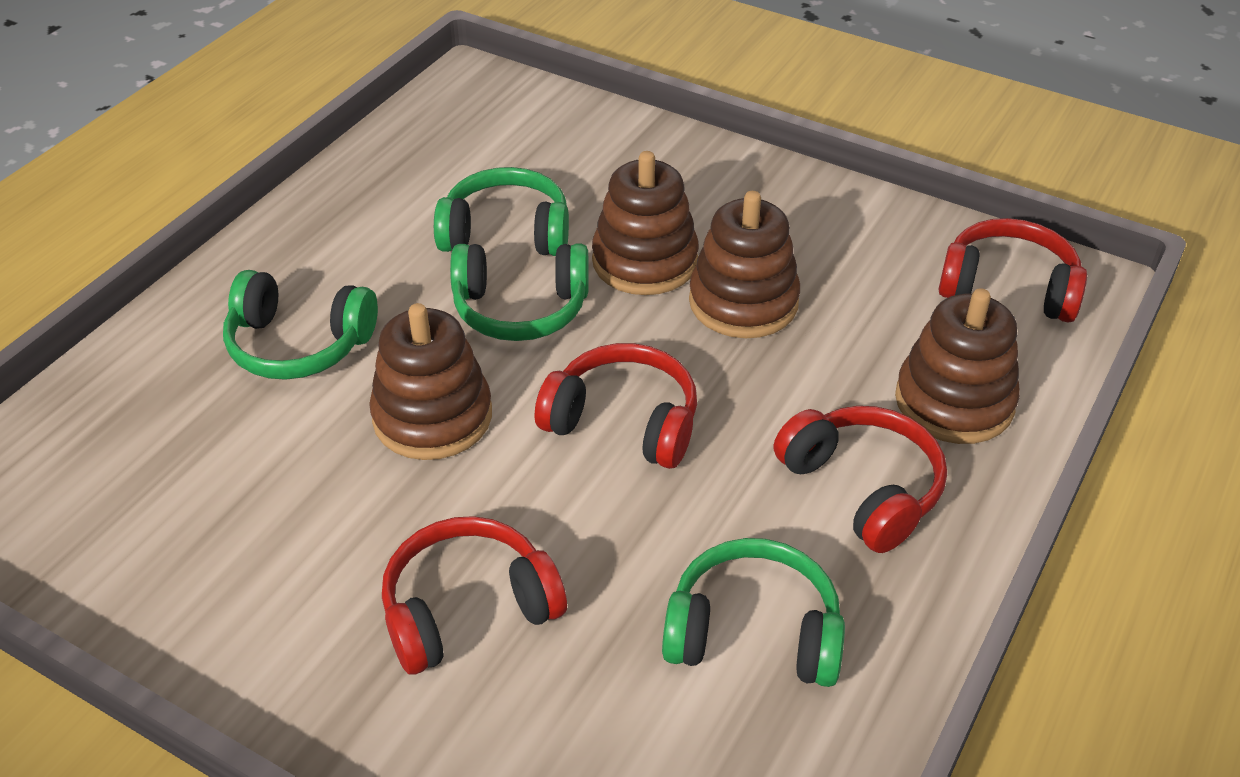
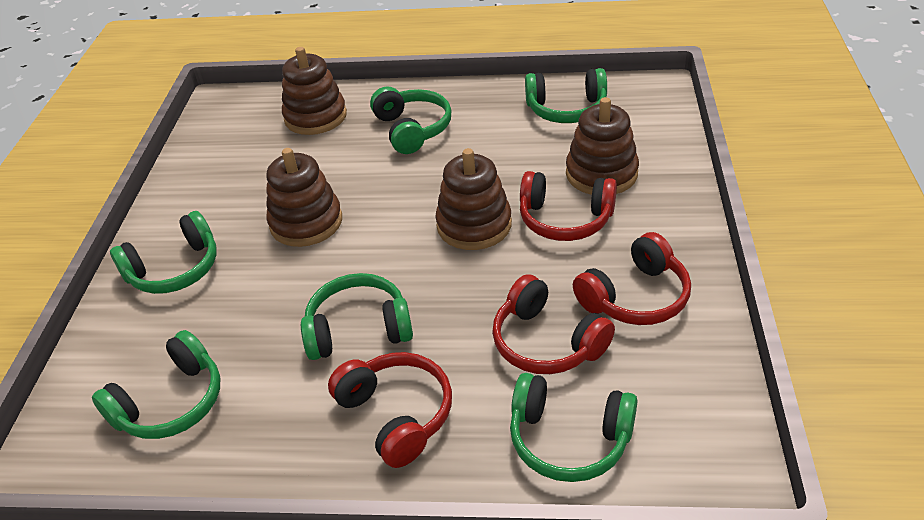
green headphones: [223,270,378,380] [434,167,569,256] [450,244,589,341] [662,538,845,687] = 4 -> [92,330,220,439] [110,211,217,294] [301,273,413,360] [370,86,452,154] [510,373,637,482] [525,68,607,123] = 6

